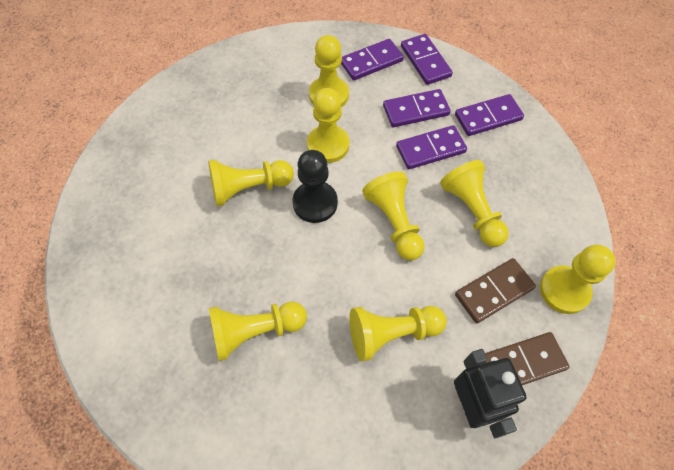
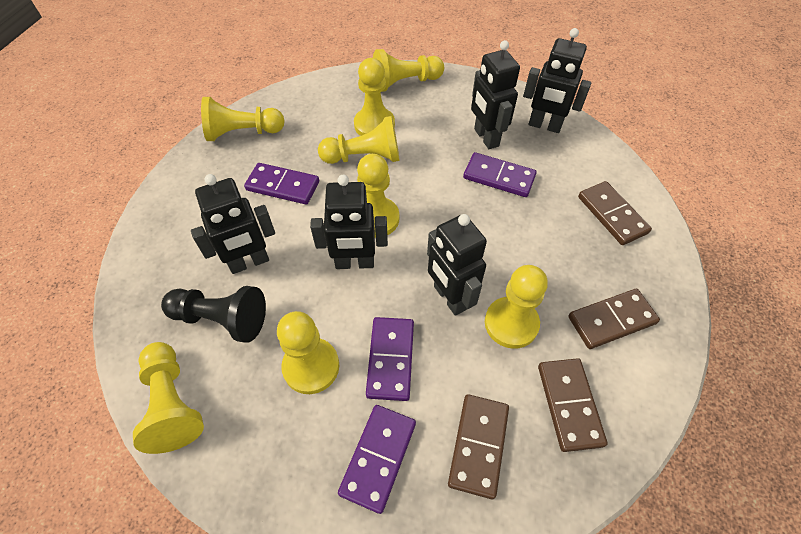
black robot: [454,349,527,438] = 1 -> [191,174,275,274] [310,175,388,269] [427,214,487,316] [471,40,520,149] [523,28,591,133] = 5
brown domino: [455,258,536,323] [485,332,569,385] = 2 -> [448,394,509,499] [538,358,608,452] [568,289,660,349] [578,181,652,245] = 4
purple domino: [341,39,404,80] [383,89,451,127] [396,125,467,169] [401,34,453,85] [455,94,524,136] = 5 -> [244,163,319,204] [338,405,416,514] [366,317,414,401] [463,152,537,197] = 4

